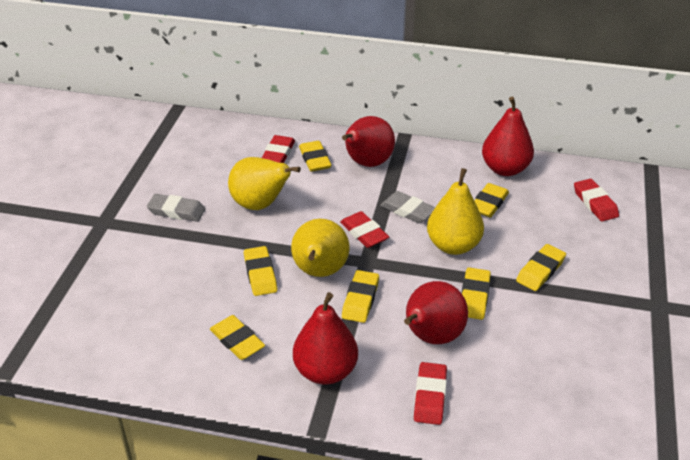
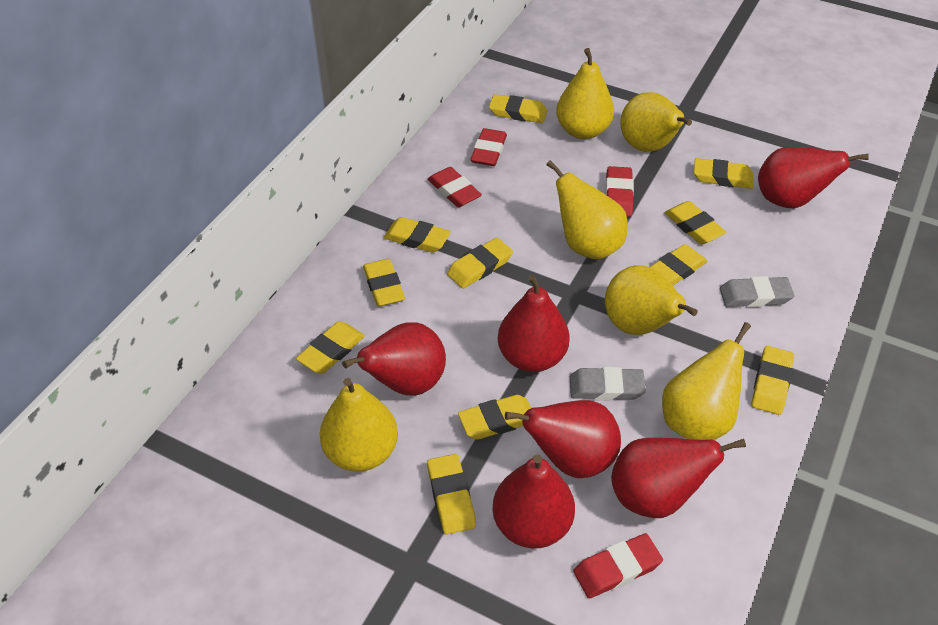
red pear: [293,292,358,384] [342,116,395,167] [404,281,468,344] [482,97,534,176] = 4 -> [342,322,446,396] [493,455,575,548] [498,275,570,372] [505,400,621,478] [611,438,746,518] [758,147,869,208] = 6
yellow eraser: [210,315,265,360] [244,246,277,296] [299,141,332,172] [342,270,379,323] [462,268,491,320] [474,183,509,218] [516,244,566,291] = 7 -> [296,321,365,374] [363,259,405,306] [384,217,451,253] [427,454,476,535] [447,238,513,289] [458,395,531,440] [489,94,547,123] [650,244,707,285] [665,201,726,244] [694,158,754,189] [751,346,794,415] = 11
yellow pear: [228,157,301,210] [291,219,350,277] [427,168,484,255] = 3 -> [320,378,398,472] [546,160,628,260] [556,48,614,139] [605,265,698,335] [620,92,692,152] [662,322,751,440] = 6

